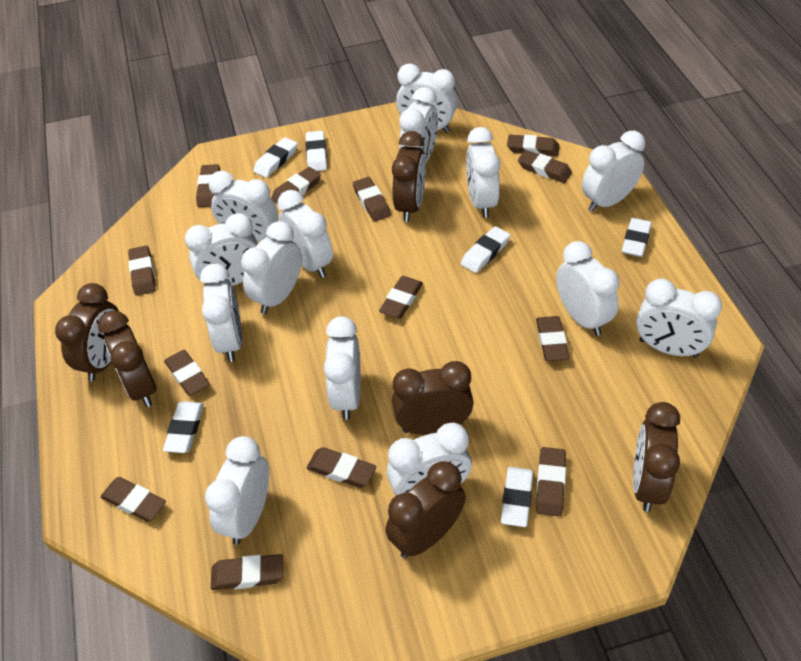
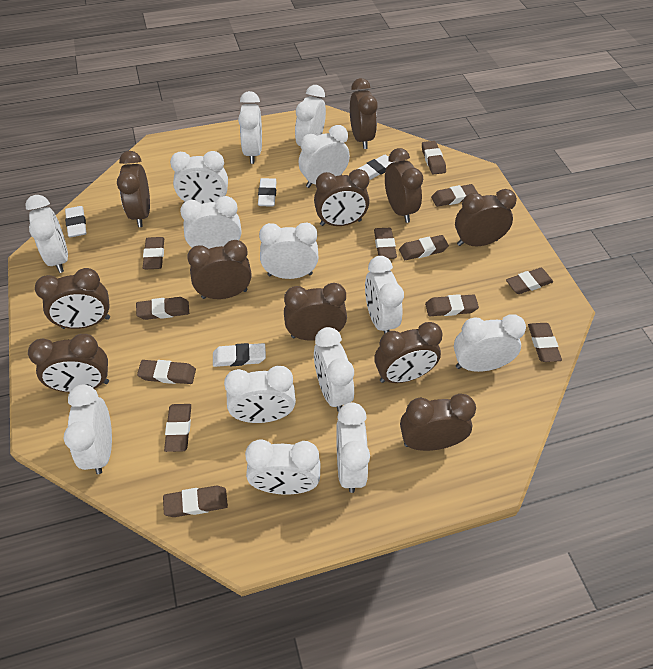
brown clock: [55,283,119,382] [98,310,156,407] [386,461,466,558] [392,131,426,222] [392,361,474,435] [633,402,680,512] = 6 -> [28,334,109,392] [35,268,110,329] [117,151,150,227] [187,240,252,299] [284,283,347,341] [314,169,370,226] [350,78,378,149] [374,322,443,383] [385,148,423,223] [400,394,476,451] [455,189,517,246] = 11
brown eraser: [101,477,166,522] [128,246,156,296] [164,350,210,396] [196,164,220,207] [211,554,283,590] [271,167,321,204] [307,447,376,488] [353,177,391,221] [379,276,423,319] [507,134,559,156] [518,150,572,183] [536,316,569,361] [536,447,566,516] = 13 -> [136,297,189,320] [137,360,196,384] [143,237,164,269] [163,486,228,517] [164,404,191,452] [374,228,397,259] [399,235,449,260] [422,141,446,175] [425,294,479,316] [431,184,478,207] [506,268,553,294] [528,323,562,362] = 12
white eraser: [163,401,204,453] [253,137,298,178] [305,131,327,171] [461,226,510,273] [501,467,533,527] [622,218,652,257] = 6 -> [65,206,86,237] [213,343,266,367] [258,178,277,206] [358,155,393,180] = 4

